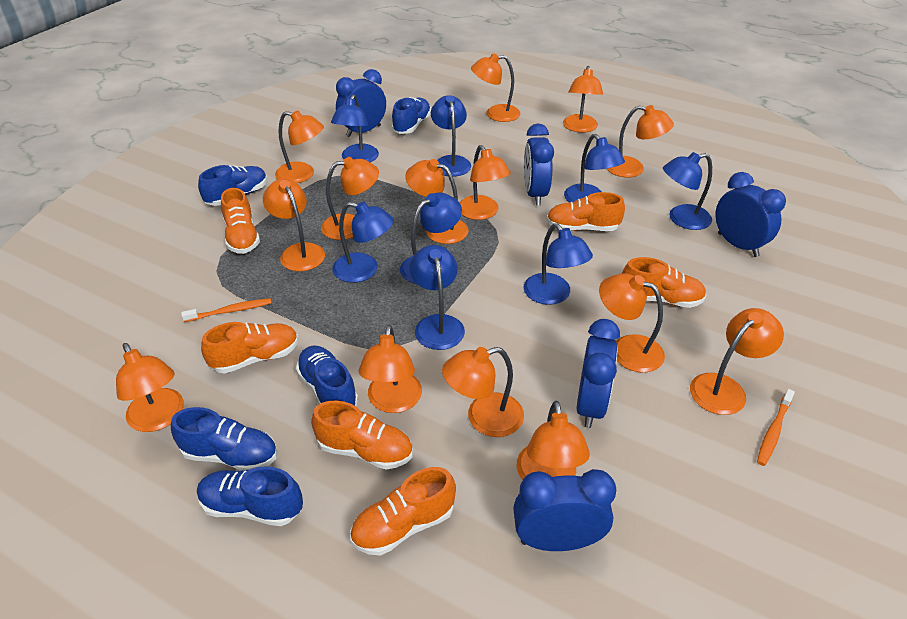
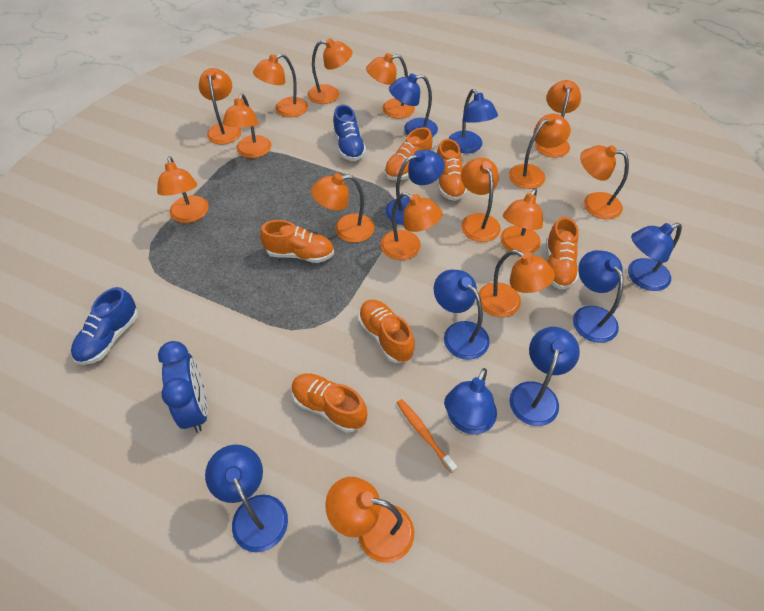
blue clock: [336,69,386,137] [513,469,616,551] [524,123,554,205] [576,319,620,428] [716,172,786,257] = 5 -> [158,341,208,432] = 1
blue lamp: [331,95,379,162] [332,201,394,283] [400,193,462,284] [410,245,465,350] [431,95,471,177] [524,223,593,305] [564,134,625,203] [663,152,712,230] = 8 -> [205,445,288,553] [385,150,445,225] [389,73,438,137] [434,270,490,360] [444,368,497,434] [448,89,498,153] [509,327,580,426] [573,250,623,343] [628,223,682,291] = 9
blue shoe: [171,407,277,471] [197,466,303,526] [198,165,267,206] [296,346,358,406] [392,97,431,134] = 5 -> [71,287,138,365] [333,105,366,161] = 2
orange lamp: [116,343,184,432] [263,179,325,271] [275,111,324,183] [321,157,379,240] [359,325,422,413] [405,159,469,244] [442,347,524,437] [459,145,511,220] [471,53,520,122] [516,401,590,480] [563,66,603,133] [599,273,665,373] [606,105,674,178] [690,308,784,415] = 14 -> [157,156,208,223] [199,68,241,144] [223,94,271,158] [253,54,308,117] [308,38,353,104] [311,173,374,243] [325,477,414,563] [366,53,415,118] [380,192,443,260] [461,158,501,242] [478,250,555,317] [500,188,543,253] [509,113,571,189] [535,80,581,157] [580,145,629,219] = 15
orange toothbrush: [181,298,271,322] [757,389,795,466] = 2 -> [397,399,457,473] = 1

